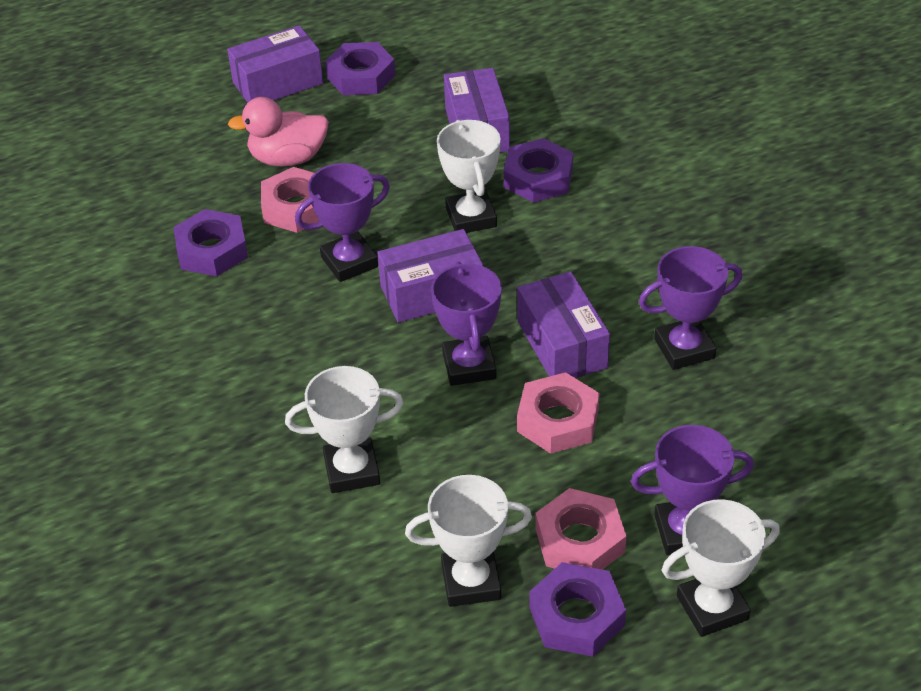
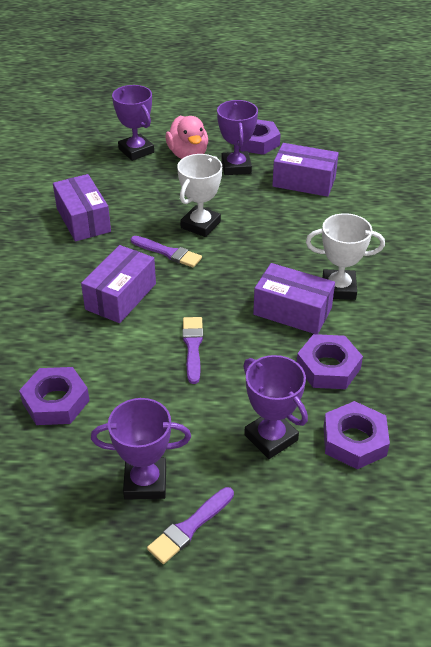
pink nut: [261,167,319,233] [517,372,600,454] [535,488,626,570] = 3 -> none = 0
purple brush: none = 0 -> [131,236,202,268] [147,487,234,564] [182,317,203,384] = 3
white trophy: [285,366,404,493] [405,475,532,607] [437,120,501,233] [661,499,780,637] = 4 -> [177,154,222,237] [306,213,385,300] = 2

